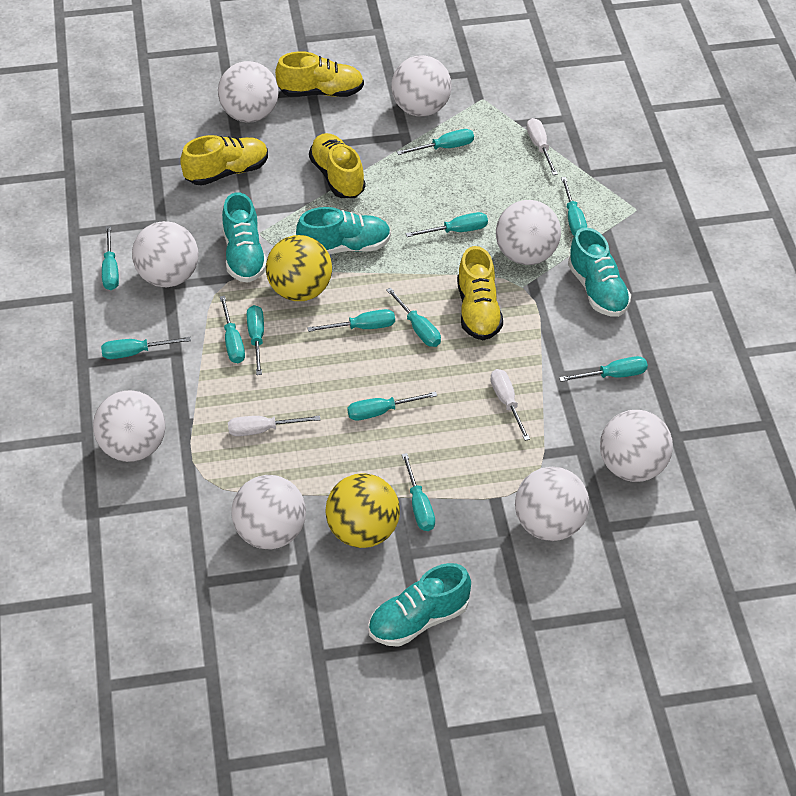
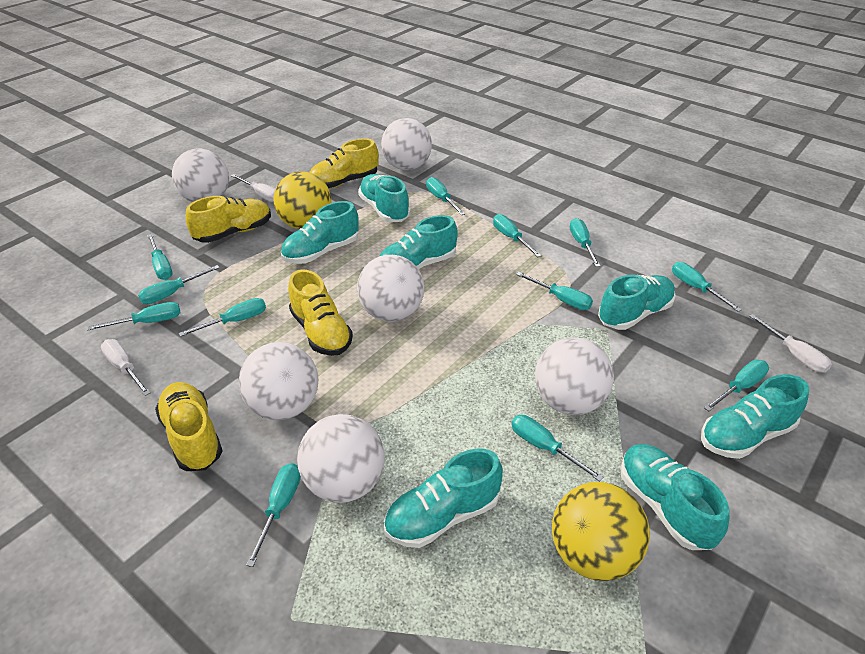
turquoise shoe: [222,192,267,283] [296,207,391,255] [368,563,471,647] [568,227,631,317] = 4 -> [281,201,359,264] [358,174,410,222] [379,215,458,269] [384,448,503,548] [598,275,676,330] [620,444,729,550] [701,374,809,459] = 7
white ball: [93,390,165,462] [132,221,198,288] [218,61,278,123] [231,475,306,549] [391,55,452,117] [496,200,561,265] [515,467,589,541] [600,410,673,482] = 8 -> [172,148,229,202] [239,342,318,420] [297,414,385,503] [357,255,424,322] [381,118,432,170] [535,337,614,415] = 6

